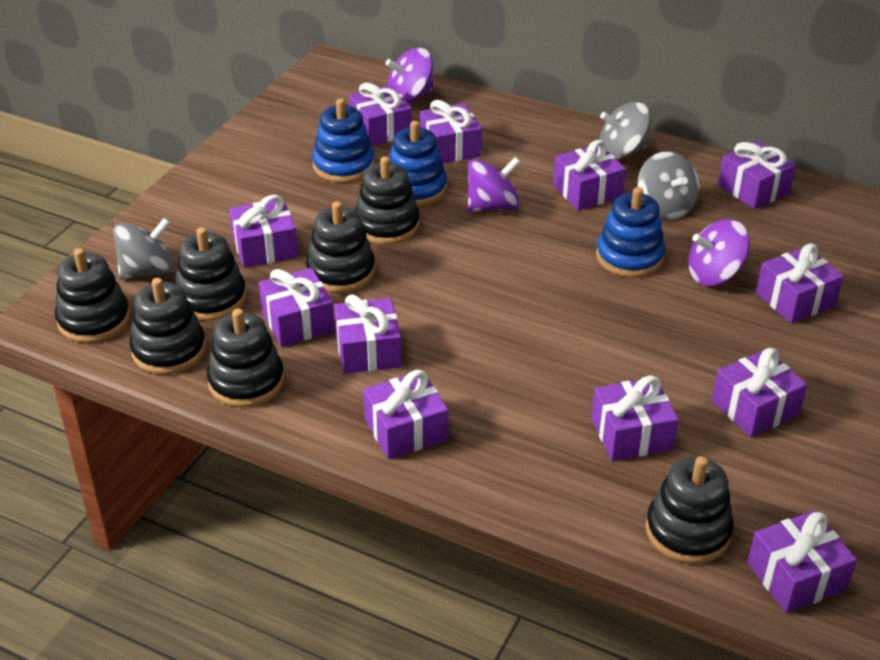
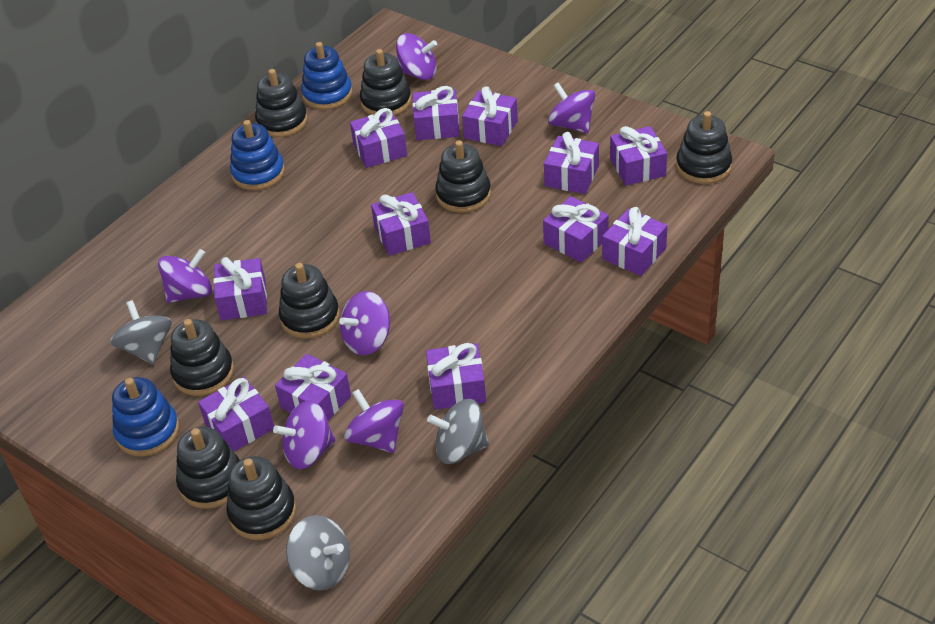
black stacking toy: [55,248,130,343] [130,278,206,375] [175,227,246,321] [207,309,284,407] [306,201,375,293] [355,156,420,245] [645,456,734,564] = 7 -> [170,319,234,396] [176,427,240,509] [226,456,296,540] [255,69,308,137] [279,263,340,339] [360,49,411,116] [435,140,491,213] [676,111,732,184] = 8
purple spinning top: [385,47,434,103] [467,157,520,212] [688,219,750,286] = 3 -> [158,249,212,303] [273,401,335,469] [339,291,390,355] [344,389,404,453] [396,33,437,80] [548,82,595,133] = 6

